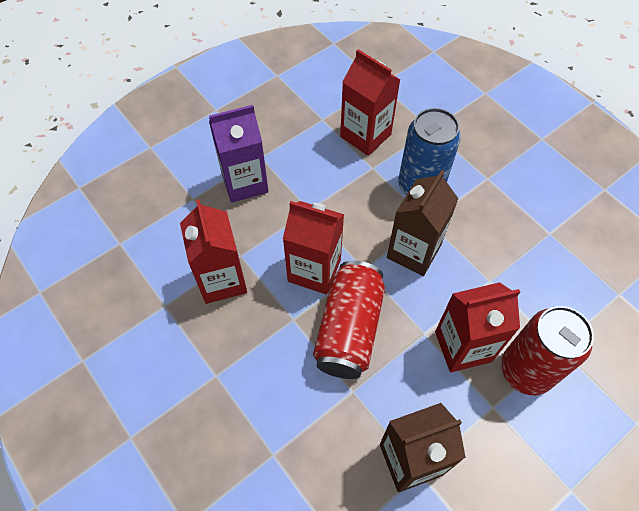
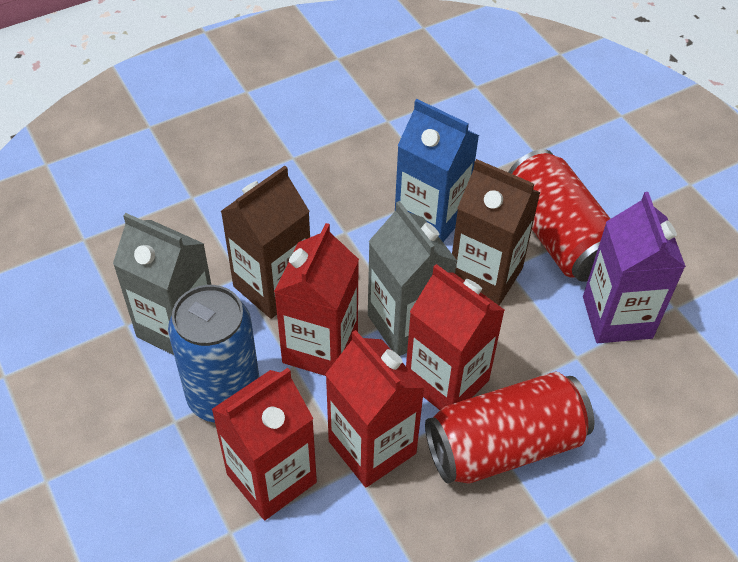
blue carton: none = 0 -> [395,99,479,242] = 1
grey carton: none = 0 -> [113,213,211,355] [368,201,457,356] = 2

